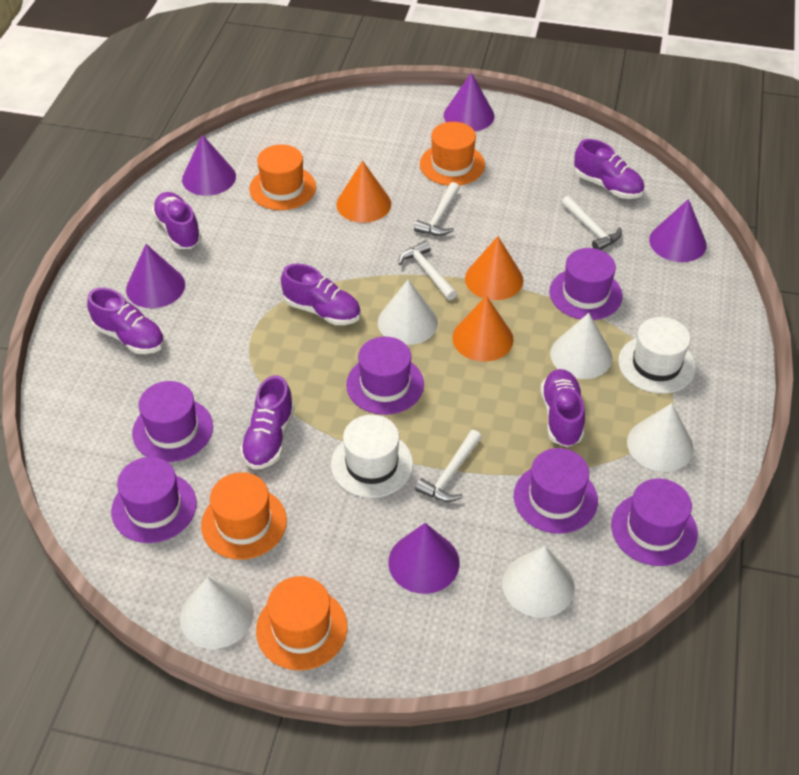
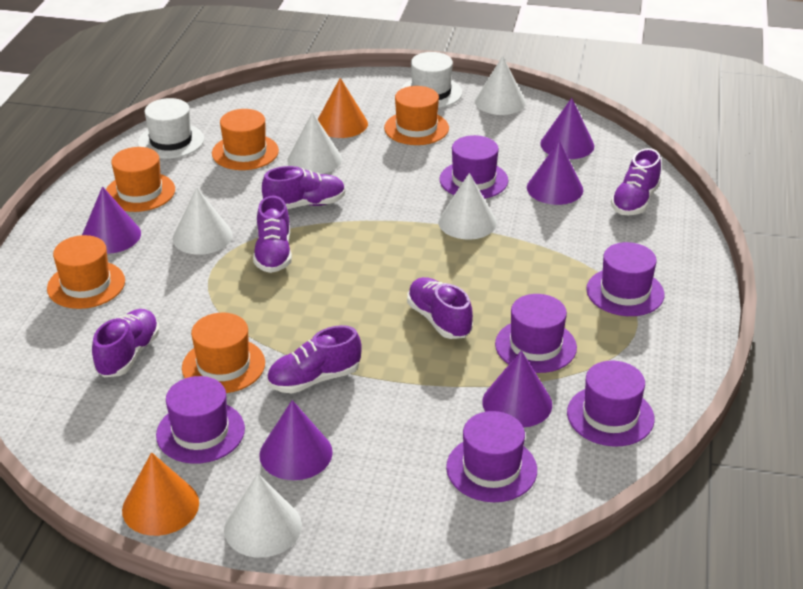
orange cone: [336,161,391,223] [452,296,514,362] [465,236,523,300] = 3 -> [122,452,199,536] [317,78,368,138] = 2
orange hat: [201,472,287,559] [249,145,316,210] [256,576,348,670] [420,122,485,186] = 4 -> [47,235,125,309] [106,147,175,212] [182,313,265,393] [212,109,279,170] [384,86,449,145] = 5
white hammer: [398,241,457,300] [414,182,460,236] [415,430,482,502] [561,196,622,250] = 4 -> none = 0

